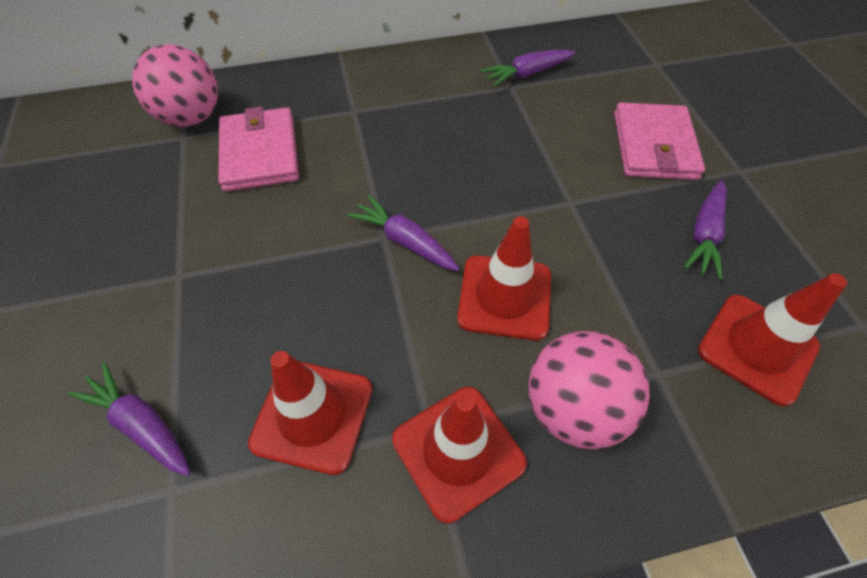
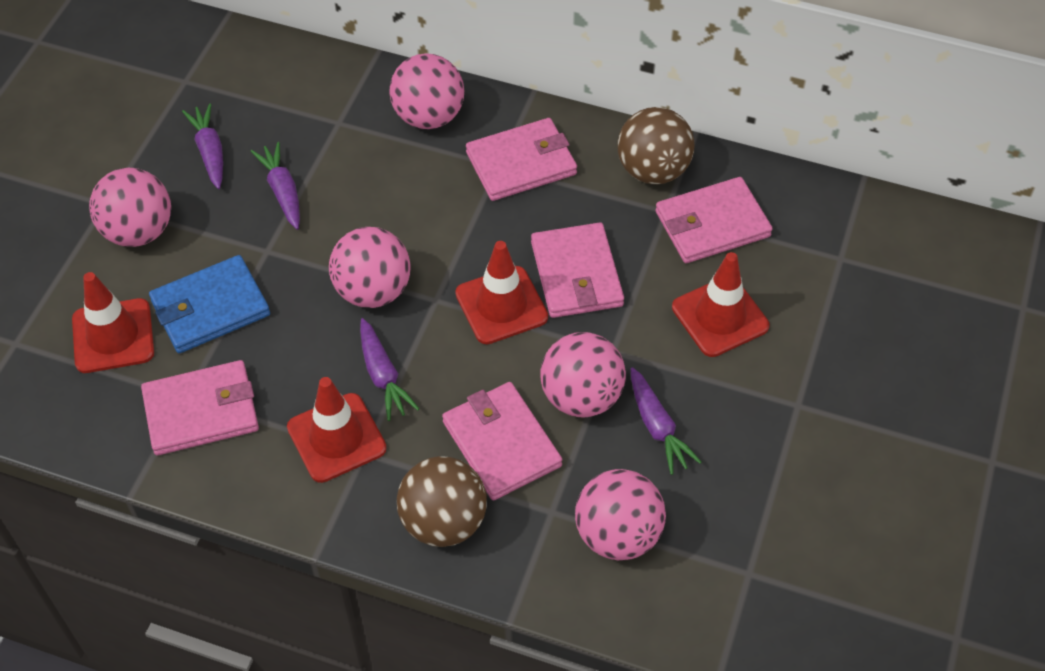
blue wallet: none = 0 -> [149,255,270,353] = 1
brown ball: none = 0 -> [397,456,487,547] [618,107,694,184] = 2
pink ball: [132,44,218,127] [528,331,650,449] = 2 -> [89,168,171,247] [329,227,411,308] [389,53,464,129] [540,332,626,417] [575,469,666,560] = 5
pink wallet: [218,107,299,192] [614,102,705,180] = 2 -> [141,360,259,455] [442,382,562,500] [466,118,577,201] [531,222,624,318] [655,177,773,263] = 5

